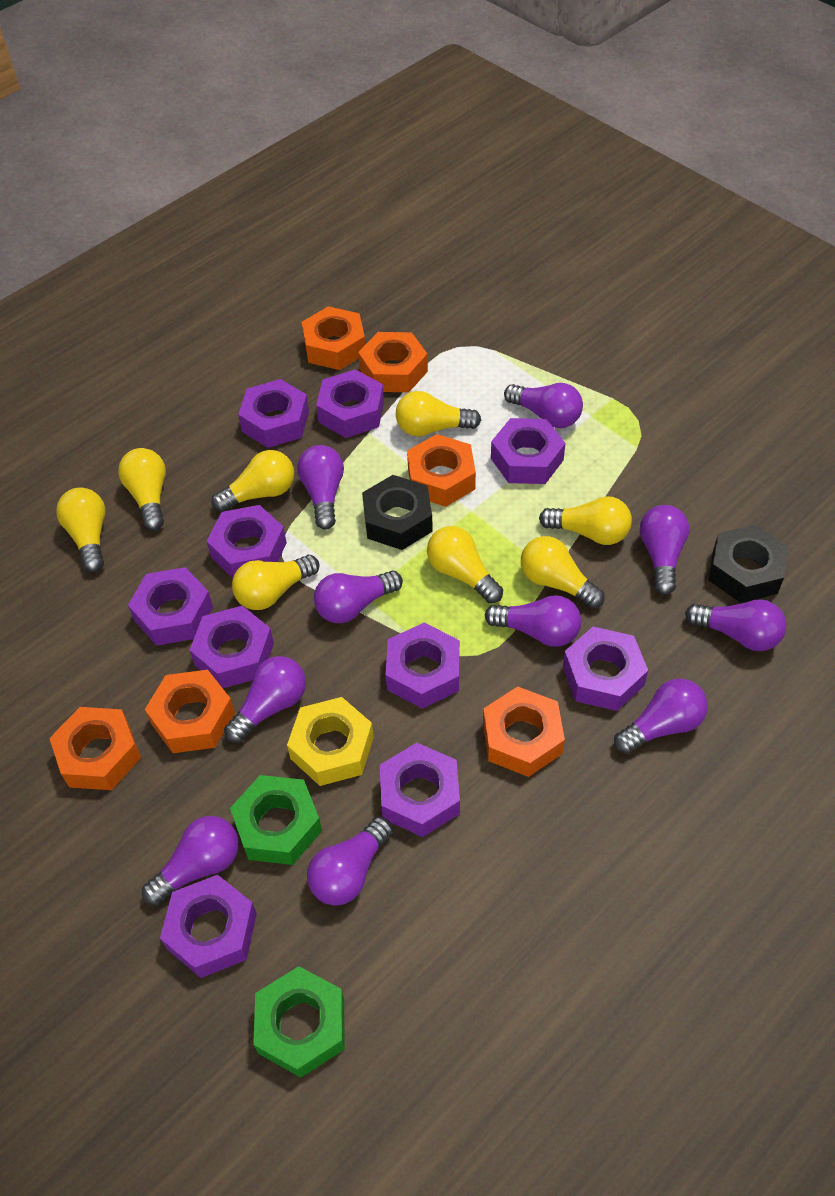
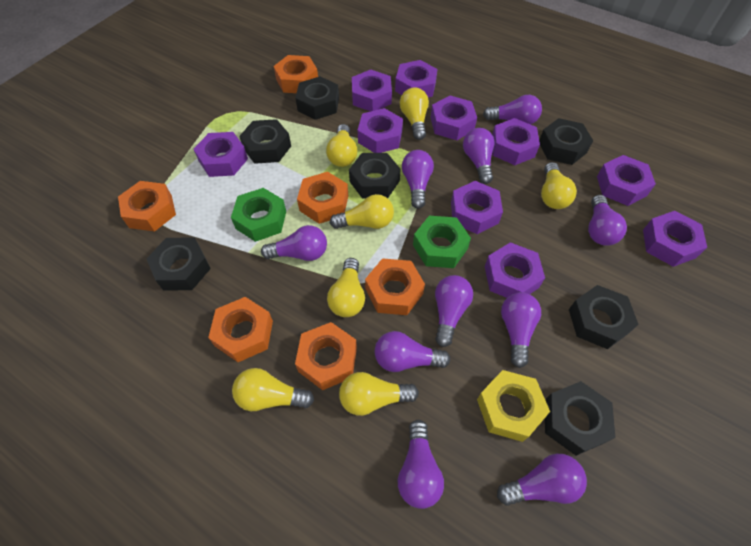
black nut: [362,475,433,550] [708,525,788,603] = 2 -> [146,237,211,291] [239,119,291,164] [296,76,339,120] [349,153,401,199] [539,118,593,165] [545,381,616,456] [569,285,639,349] = 7
yellow light bulb: [56,488,106,572] [118,448,166,531] [211,450,294,512] [232,555,319,610] [396,391,481,437] [427,526,503,603] [521,536,605,608] [539,496,632,545] = 8 -> [232,368,314,411] [326,124,357,167] [327,258,365,317] [330,194,394,229] [339,372,419,416] [400,88,429,140] [541,162,577,209] = 7

